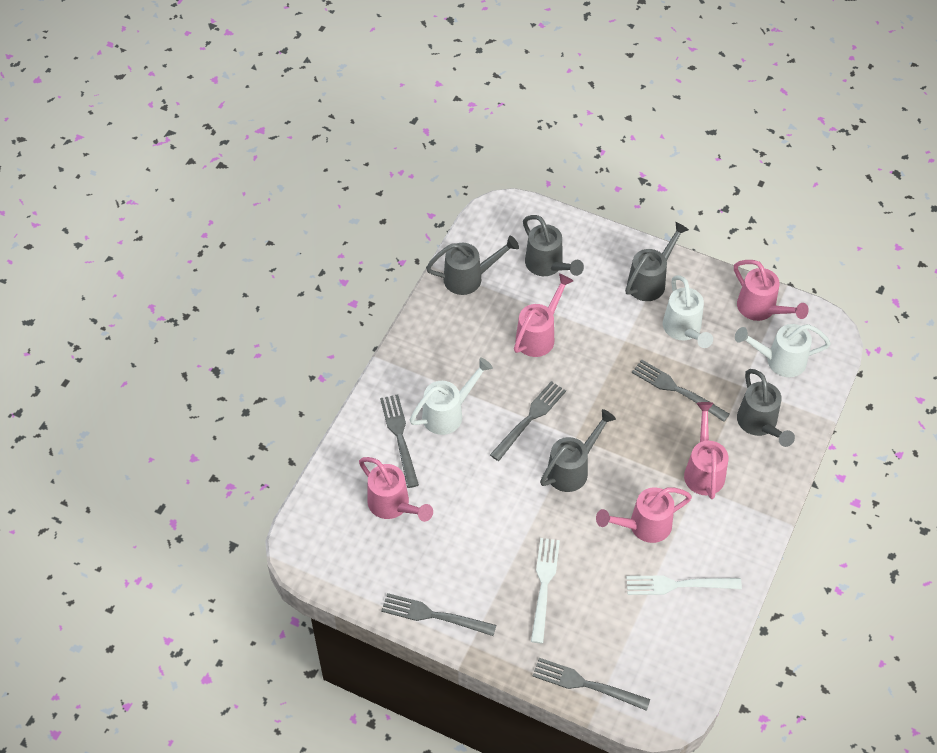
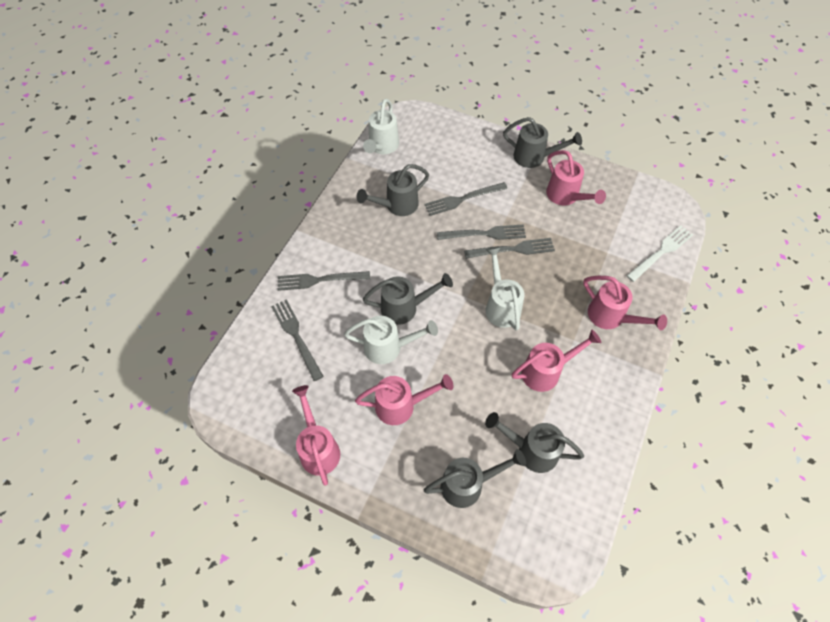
white fork: [531,538,560,643] [626,575,742,595] = 2 -> [626,226,693,282] = 1

